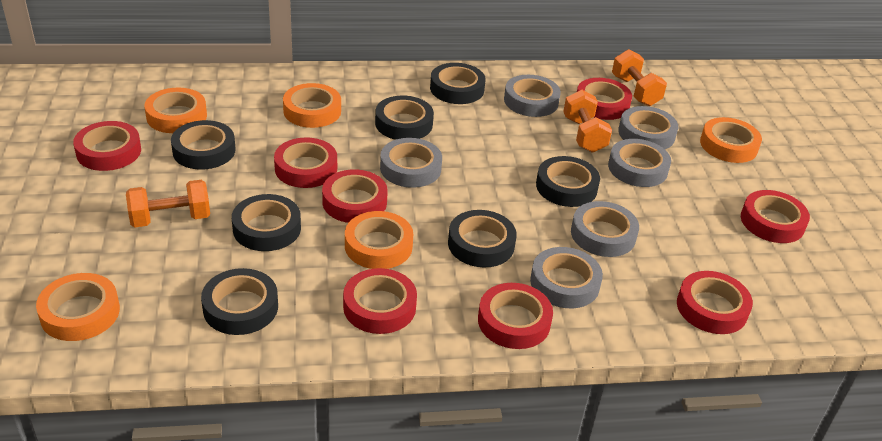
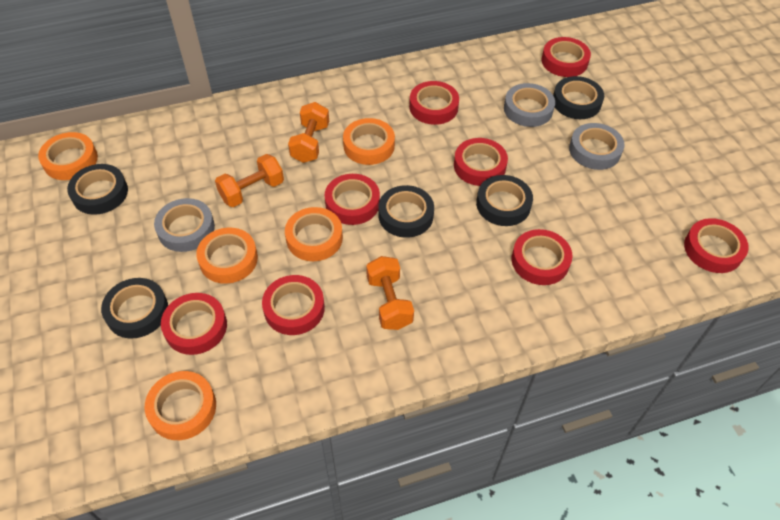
black tape: [171,120,236,170] [201,268,278,335] [232,194,301,251] [375,96,434,140] [430,63,486,104] [448,210,517,267] [536,156,600,207] = 7 -> [67,164,128,215] [101,278,168,338] [379,185,434,238] [476,175,533,226] [553,76,604,119] = 5
grey tape: [380,138,442,188] [504,75,561,117] [530,247,603,308] [571,201,639,257] [608,139,671,187] [618,106,678,149] = 6 -> [154,198,215,252] [504,83,555,127] [569,123,625,170] = 3

